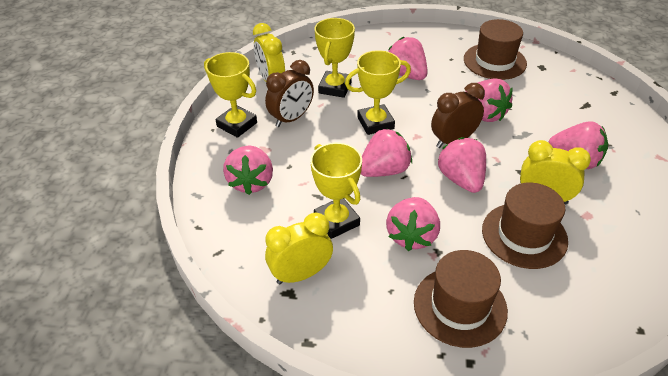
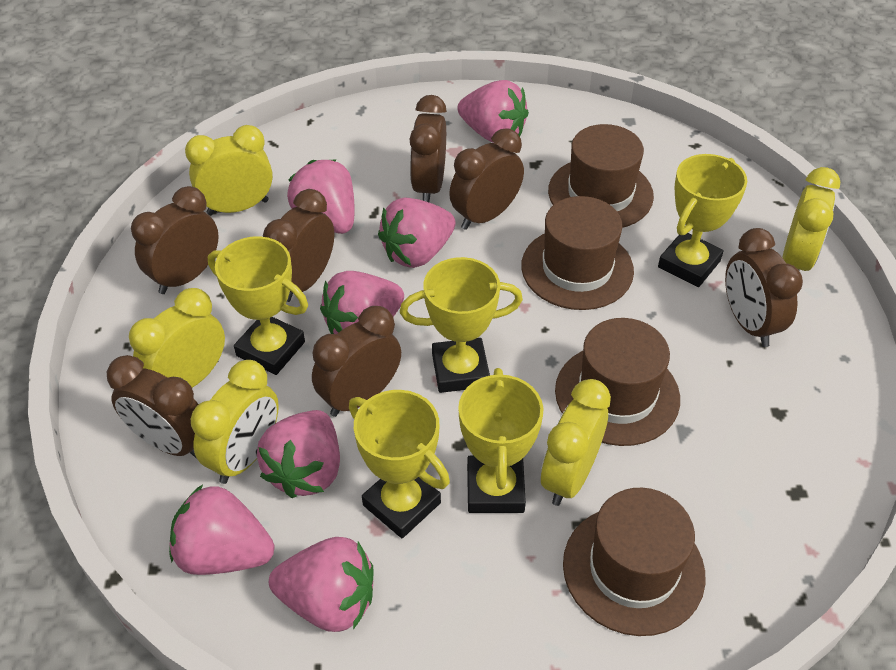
brown clock: [265,60,314,127] [431,83,485,148] = 2 -> [107,355,199,459] [131,186,219,294] [263,189,334,302] [312,306,401,417] [410,95,447,202] [449,128,524,230] [725,228,803,347] = 7
brown hat: [414,250,508,348] [464,19,527,80] [482,183,568,269] = 3 -> [521,196,634,310] [548,124,654,228] [555,318,680,446] [563,488,705,636] = 4
yellow clock: [253,23,285,82] [265,213,333,284] [520,140,591,204] = 3 -> [129,288,225,388] [185,125,273,215] [191,360,279,484] [541,379,611,506] [782,167,840,271] = 5
yellow trophy: [204,52,257,138] [310,143,362,239] [314,18,355,98] [345,50,411,135] = 4 -> [208,236,308,375] [349,390,450,538] [400,257,523,393] [458,368,543,513] [658,154,747,287] = 5

